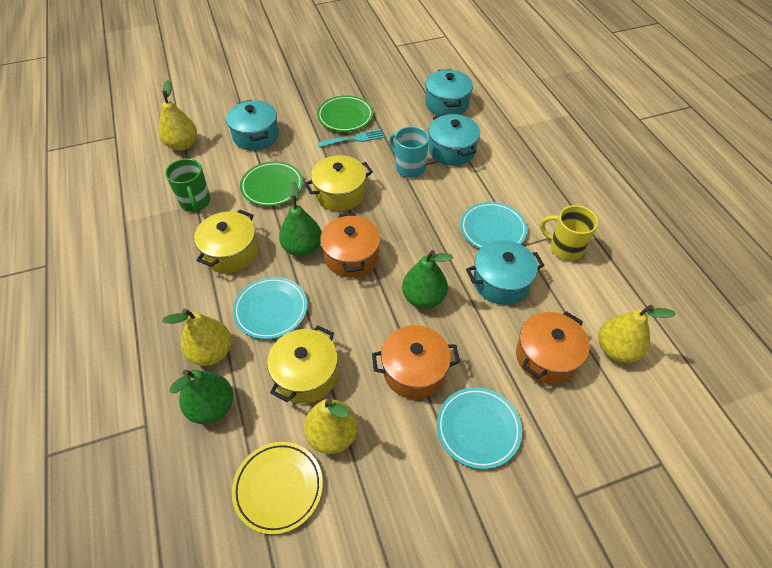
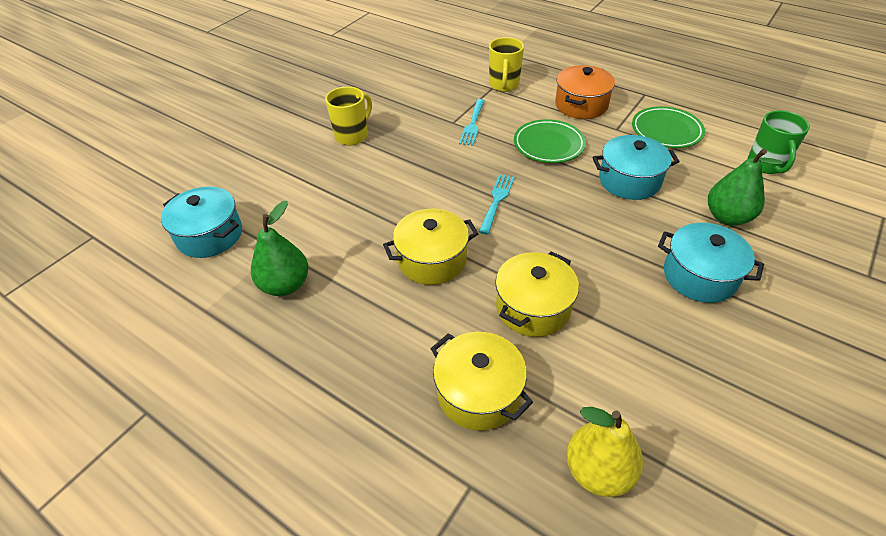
green pear: [169,370,234,424] [279,181,322,257] [402,250,453,309] = 3 -> [251,201,309,296] [708,149,783,226] = 2
orange pot: [320,213,381,278] [372,325,460,399] [516,311,590,384] = 3 -> [555,65,615,119] = 1
turquoise fork: [317,129,384,147] = 1 -> [459,99,485,146] [479,174,515,235] = 2
turquoise mug: [389,126,429,178] = 1 -> none = 0
turquoise plate: [233,277,307,339] [437,387,522,469] [460,202,527,249] = 3 -> none = 0
turquoise pot: [226,100,279,151] [425,69,473,115] [428,114,480,166] [466,240,545,305] = 4 -> [161,187,242,258] [592,135,680,200] [658,223,764,303] = 3
yellow mug: [540,205,598,261] = 1 -> [325,87,372,145] [489,37,524,92] = 2
yellow pear: [158,80,197,151] [162,308,232,366] [304,399,358,454] [598,305,676,363] = 4 -> [567,407,643,497] = 1
yellow plate: [232,442,323,535] = 1 -> none = 0

